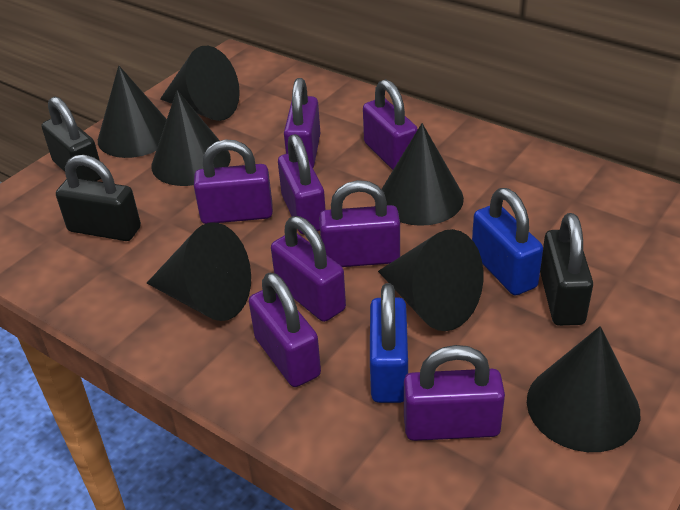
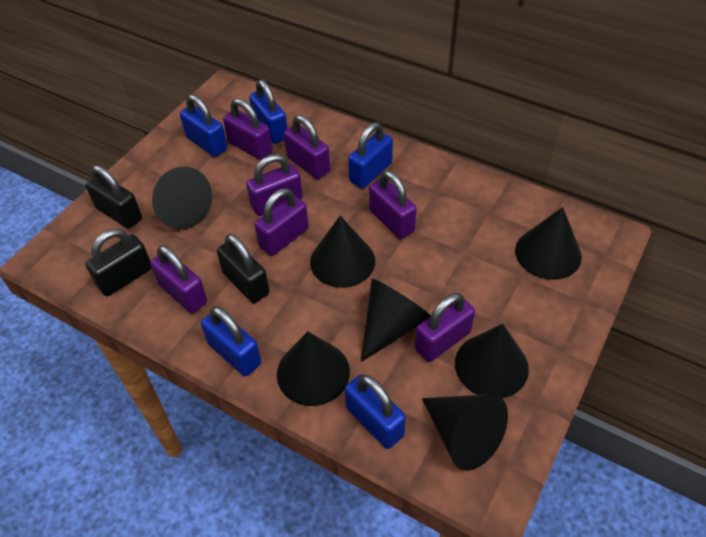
blue padlock: [370,283,408,403] [472,188,543,295] = 2 -> [180,94,227,157] [201,306,261,376] [249,79,287,144] [345,374,406,449] [348,122,393,188] = 5
purple padlock: [194,139,273,224] [249,272,321,387] [271,216,346,322] [278,134,326,234] [284,78,320,168] [319,180,400,267] [363,79,418,170] [404,345,505,441] = 8 -> [150,245,207,313] [223,98,273,160] [246,154,303,216] [255,188,309,256] [284,115,330,179] [369,171,417,239] [415,293,475,362] = 7

